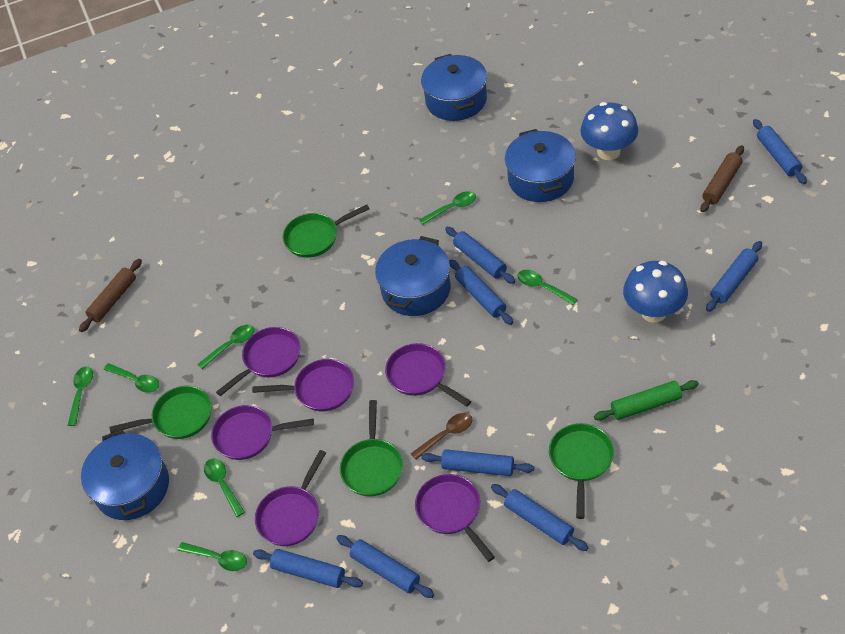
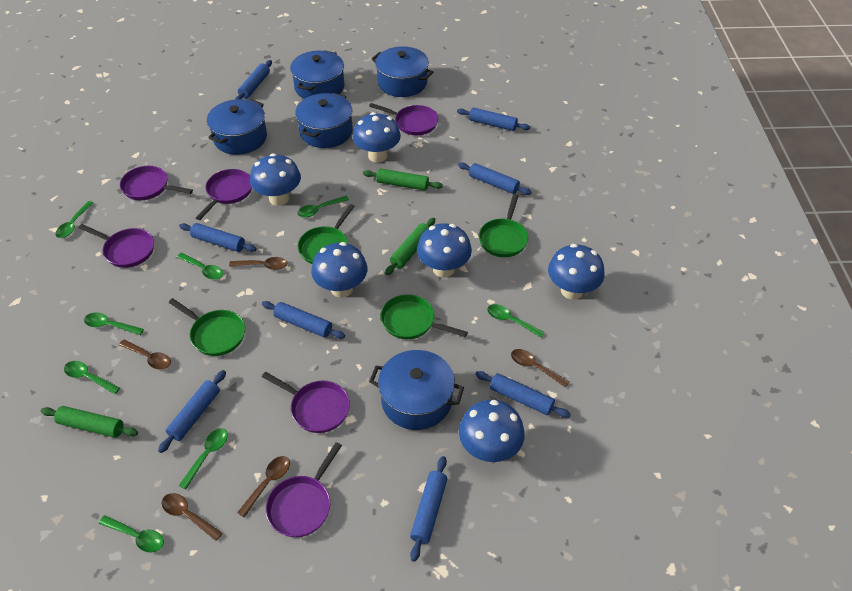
blue mushroom: [580,102,638,160] [623,261,688,323] = 2 -> [250,153,301,206] [311,242,368,298] [353,112,401,163] [417,223,472,278] [459,400,525,462] [548,244,605,300] = 6
blue pot: [81,429,169,520] [375,236,451,316] [421,54,487,121] [505,129,576,202] = 4 -> [207,99,267,155] [290,50,345,99] [295,93,353,148] [369,350,464,430] [372,46,433,97] = 5
brown rolling pin: [79,259,142,332] [700,145,744,212] = 2 -> none = 0
brown spoon: [411,413,472,460] = 1 -> [119,339,171,370] [162,493,223,541] [229,257,287,270] [237,456,290,517] [511,349,570,388] = 5
green rolling pin: [594,380,699,420] = 1 -> [41,406,138,438] [363,168,443,190] [385,218,435,275] = 3
green spoon: [67,366,93,426] [104,363,159,393] [178,542,247,571] [197,325,254,369] [204,459,245,517] [419,191,476,225] [517,270,578,305] = 7 -> [55,201,94,238] [64,361,120,394] [84,312,144,335] [99,515,164,553] [177,253,223,280] [179,428,228,489] [297,196,349,218] [487,304,544,338] = 8

